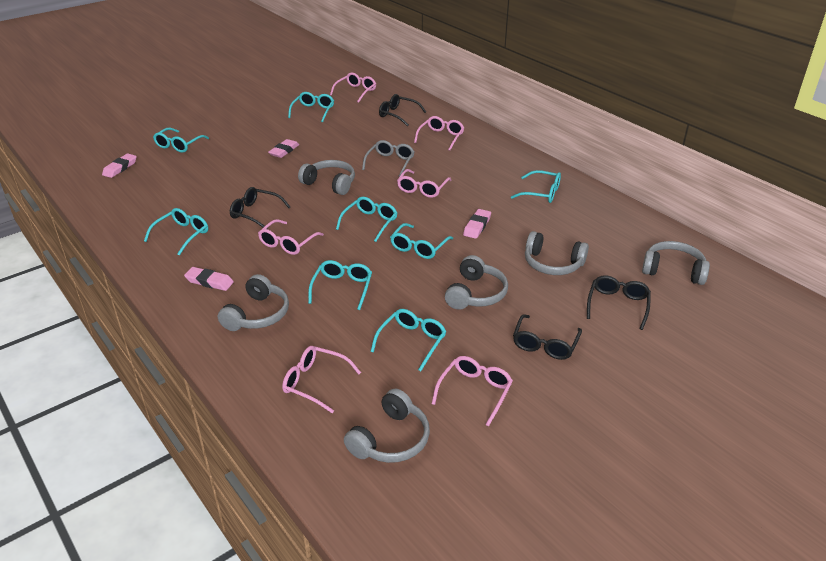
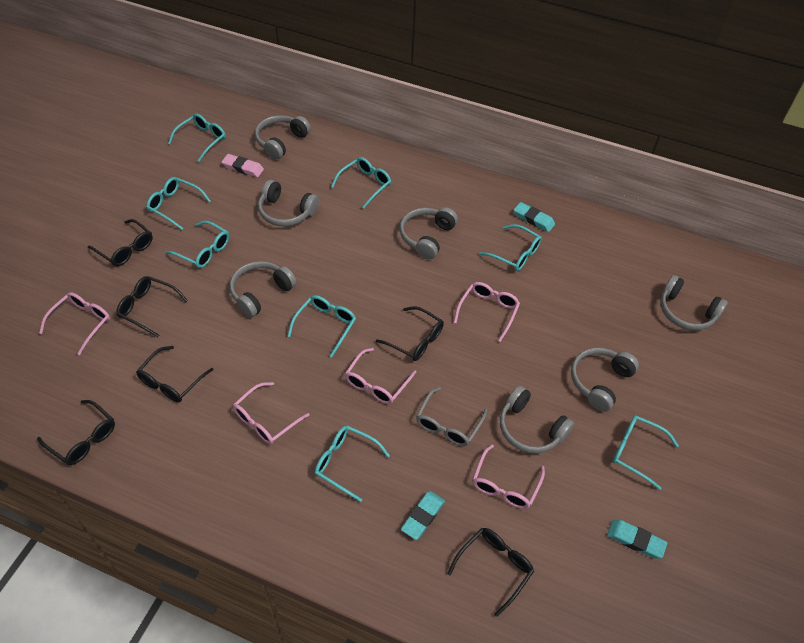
black glasses: [230,187,290,229] [379,94,426,126] [513,314,582,360] [587,275,651,330] = 4 -> [37,400,115,465] [88,219,153,266] [116,276,188,337] [136,346,213,402] [376,306,444,361] [447,528,534,617] = 6
grey headphones: [218,274,289,331] [298,160,355,195] [344,388,430,463] [445,255,508,310] [525,231,589,275] [642,241,710,285] = 6 -> [230,261,297,318] [255,115,311,160] [258,180,319,226] [400,207,458,259] [500,386,574,454] [571,348,639,412] [660,275,728,331] = 7
pink eraser: [102,153,137,178] [184,267,234,291] [268,139,299,158] [463,209,491,239] = 4 -> [222,154,264,177] = 1
pink glasses: [258,219,324,255] [282,346,361,413] [330,73,376,103] [397,169,451,198] [414,116,464,151] [432,356,513,426] = 6 -> [39,292,110,355] [233,382,310,444] [345,348,416,404] [454,282,520,342] [472,444,545,509] = 5
turquoise eraser: none = 0 -> [401,491,445,540] [514,202,555,232] [607,520,668,558] = 3

